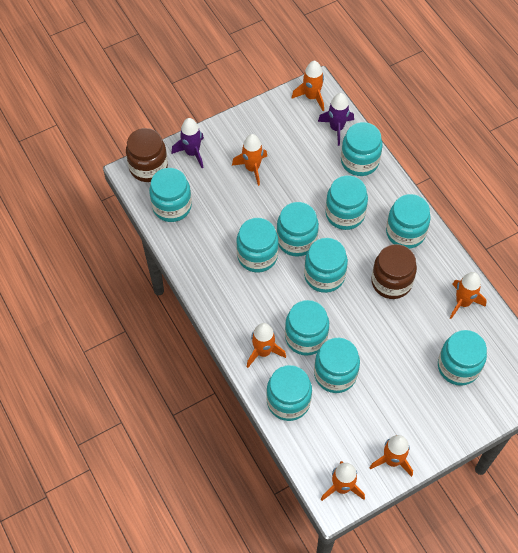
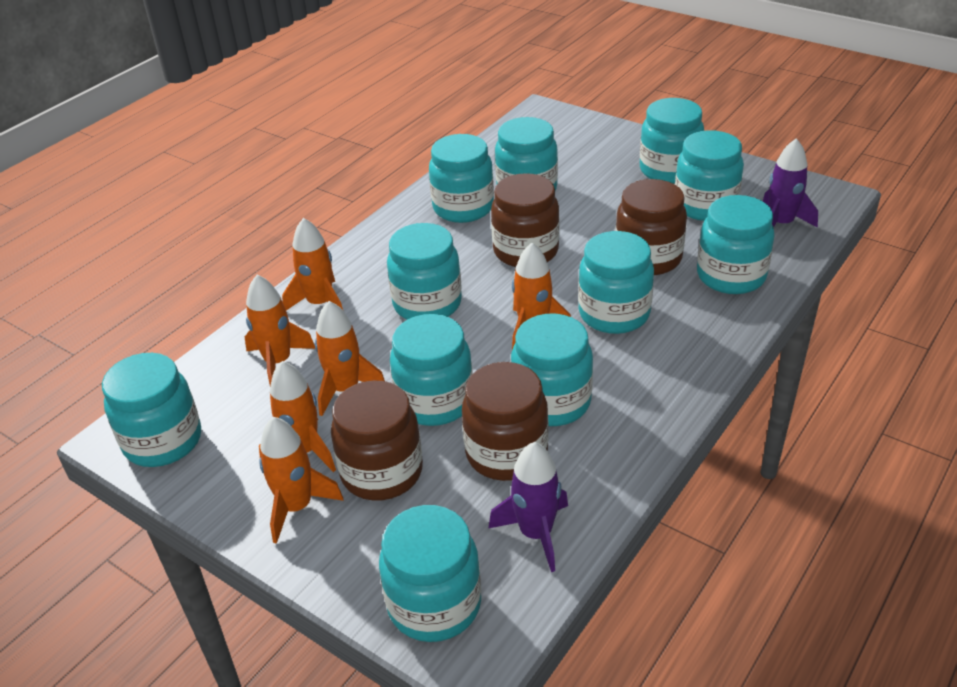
brown jar: [126,128,168,182] [371,244,417,299] = 2 -> [331,380,423,500] [462,362,548,481] [491,173,560,267] [615,179,687,275] = 4

